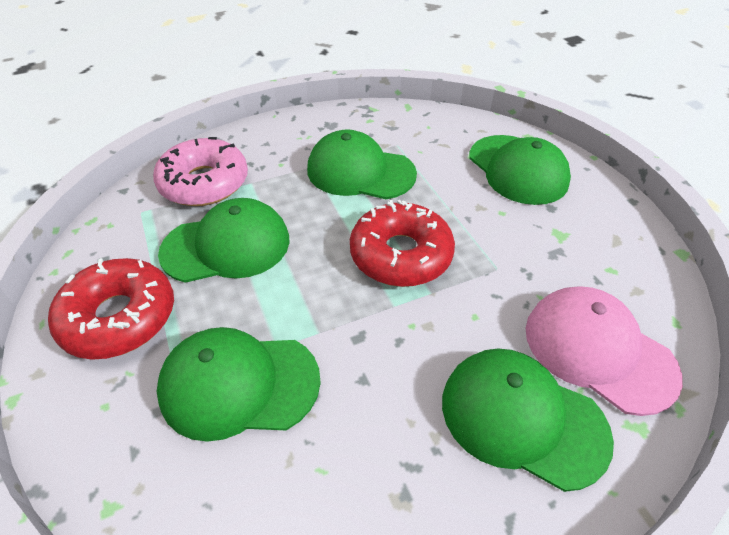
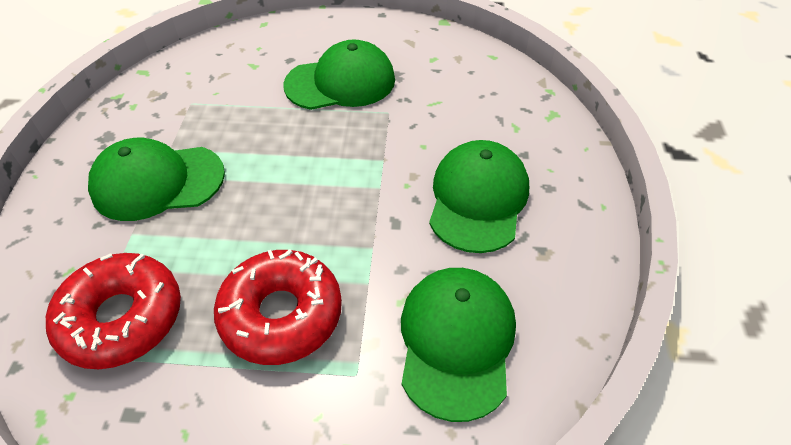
green cap: [157,327,321,442] [158,198,290,283] [307,129,417,199] [442,348,614,492] [469,135,571,205] = 5 -> [88,138,225,221] [283,39,395,110] [401,268,516,422] [429,140,529,253] = 4
pink cap: [526,287,683,416] = 1 -> none = 0
pink donut: [153,137,248,206] = 1 -> none = 0

